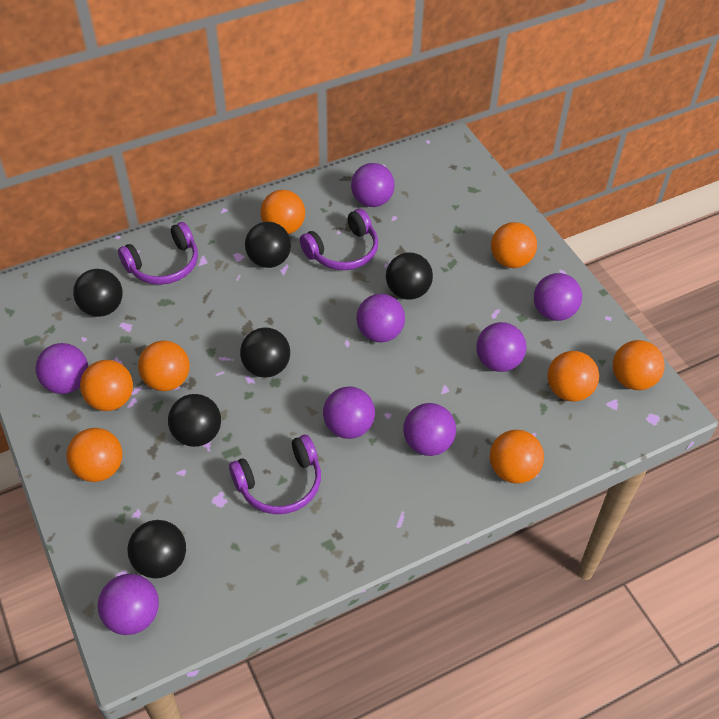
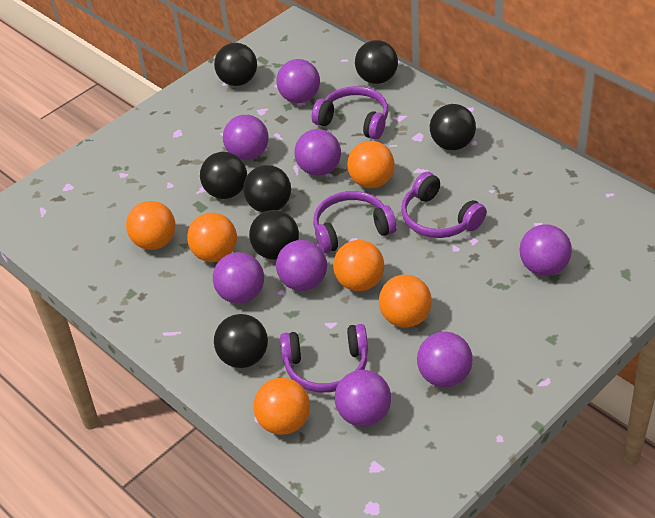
black ball: [73,269,123,317] [128,520,186,578] [168,394,221,447] [240,327,290,377] [245,222,291,268] [386,252,433,300] = 6 -> [200,152,247,199] [214,43,257,86] [214,314,268,368] [243,165,291,212] [249,210,299,260] [355,40,398,84] [430,104,476,150] = 7
orange ball: [66,428,123,482] [80,360,133,411] [138,341,190,391] [260,190,305,234] [490,430,544,484] [491,222,537,268] [547,351,599,402] [613,340,665,390] = 8 -> [126,201,176,250] [187,213,237,262] [253,378,310,435] [333,240,384,291] [347,141,395,188] [379,275,432,328] = 6
purple headphones: [118,222,198,285] [229,435,321,514] [300,209,378,270] = 3 -> [280,324,368,393] [312,86,388,140] [313,191,397,254] [401,172,487,238] = 4

